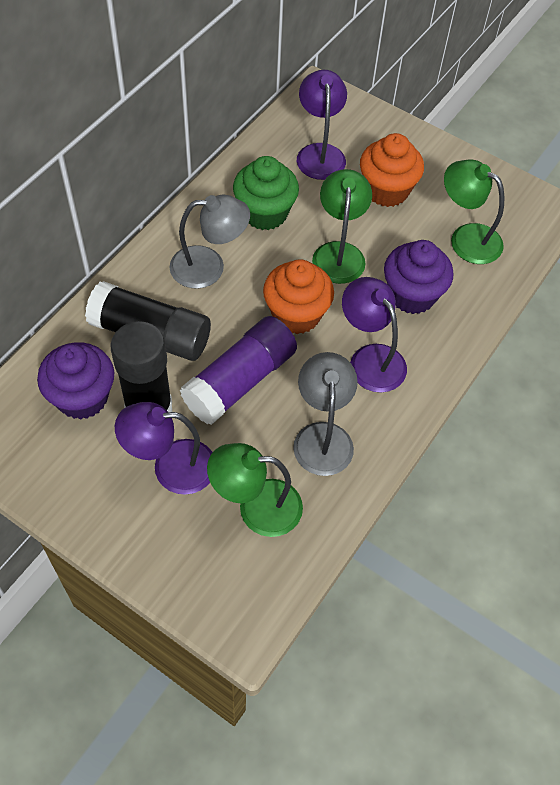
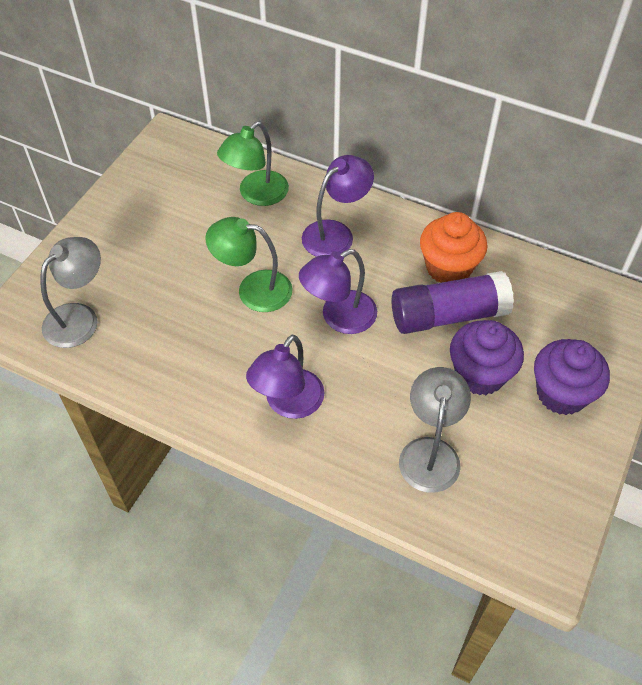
black glue stick: [85,281,211,361] [110,321,172,412] = 2 -> none = 0
green cupcake: [233,156,299,230] = 1 -> none = 0
green lamp: [207,443,303,537] [312,169,372,284] [444,159,504,264] = 3 -> [205,217,293,312] [217,121,289,206] = 2
orange cupcake: [263,259,334,334] [360,133,424,207] = 2 -> [420,212,488,283] = 1

